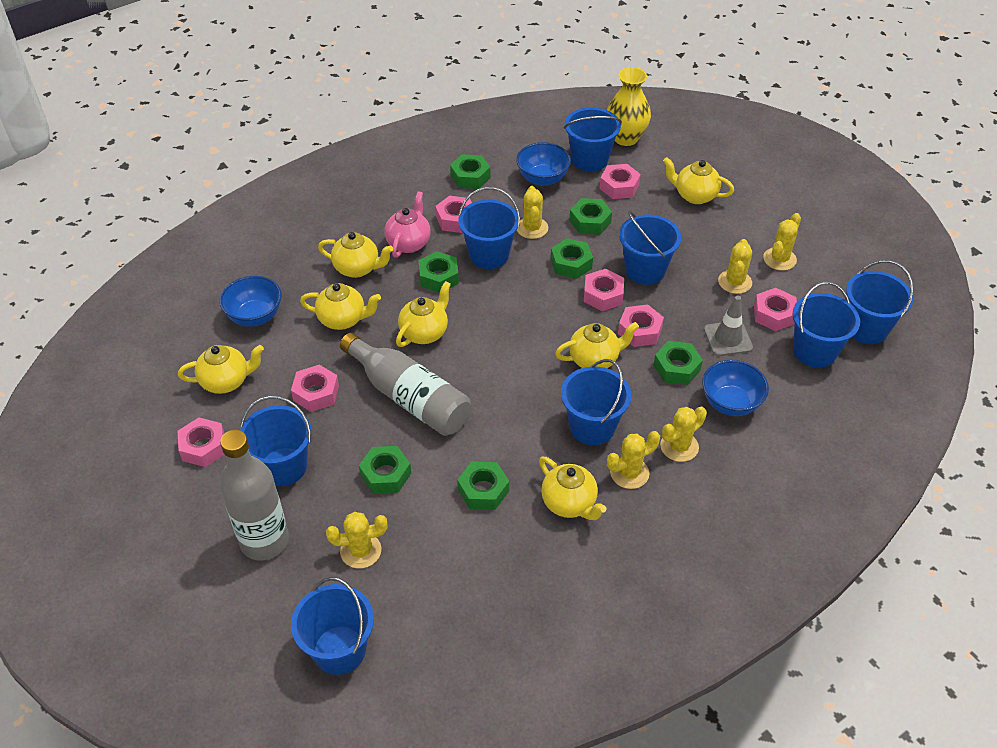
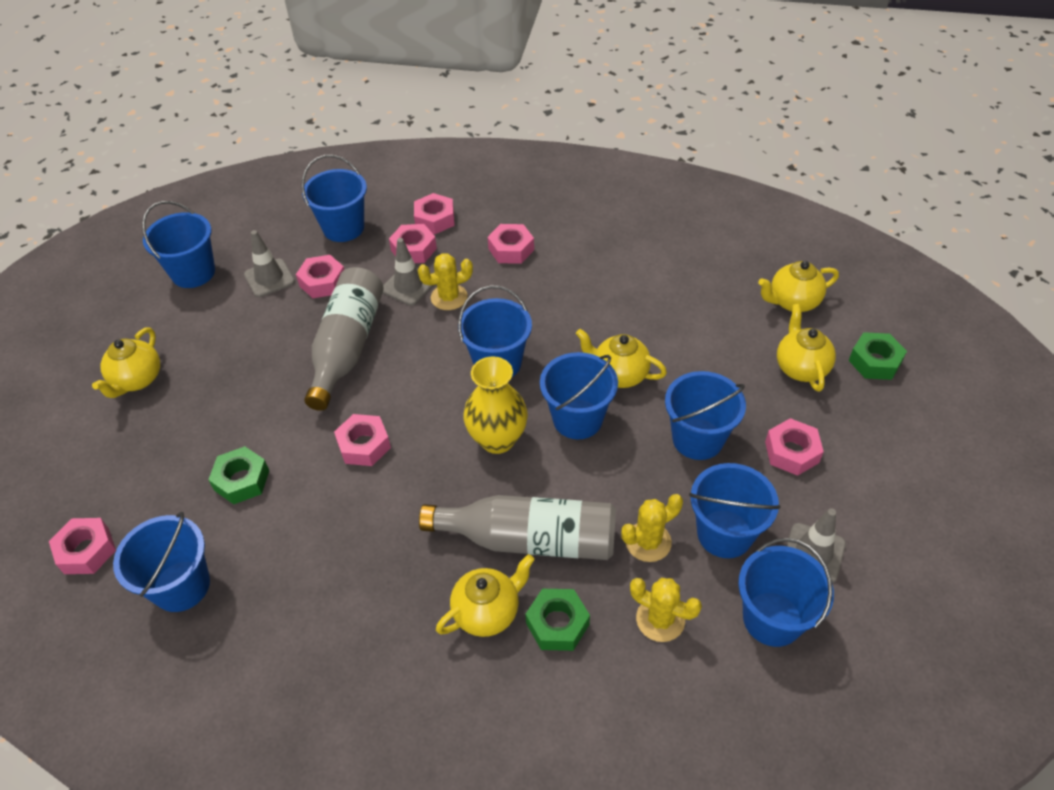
blue bowl: [220,276,282,327] [516,142,571,186] [702,360,769,416] = 3 -> none = 0
green nut: [359,446,411,494] [419,251,459,293] [450,154,490,189] [457,462,509,510] [551,238,593,279] [569,198,612,235] [654,341,703,385] = 7 -> [208,446,269,504] [525,589,590,651] [849,332,907,380] = 3
grey traffic cone: [704,295,753,356] = 1 -> [244,230,295,297] [383,238,434,306] [786,508,846,583] = 3
pink teapot: [384,191,431,258] = 1 -> none = 0
yellow cactus: [326,512,387,568] [517,186,548,239] [607,431,660,489] [660,406,707,462] [718,239,752,294] [763,213,801,271] = 6 -> [418,253,473,310] [621,494,683,562] [630,578,702,642] = 3
yellow teapot: [178,345,264,394] [300,283,381,330] [318,232,393,278] [396,281,451,347] [539,457,607,520] [555,322,639,368] [663,157,734,204] = 7 -> [92,327,160,398] [436,554,534,637] [576,329,667,388] [758,261,839,312] [777,304,836,392] = 5

